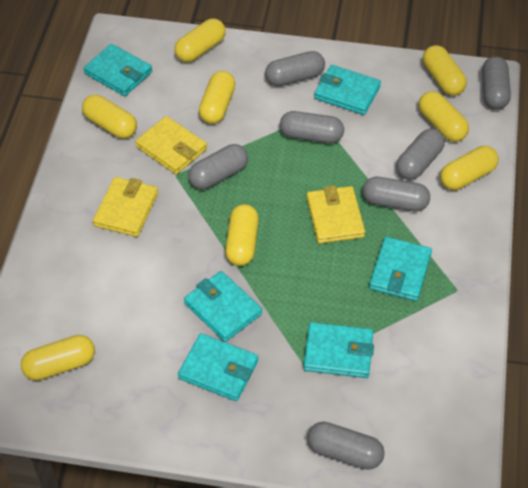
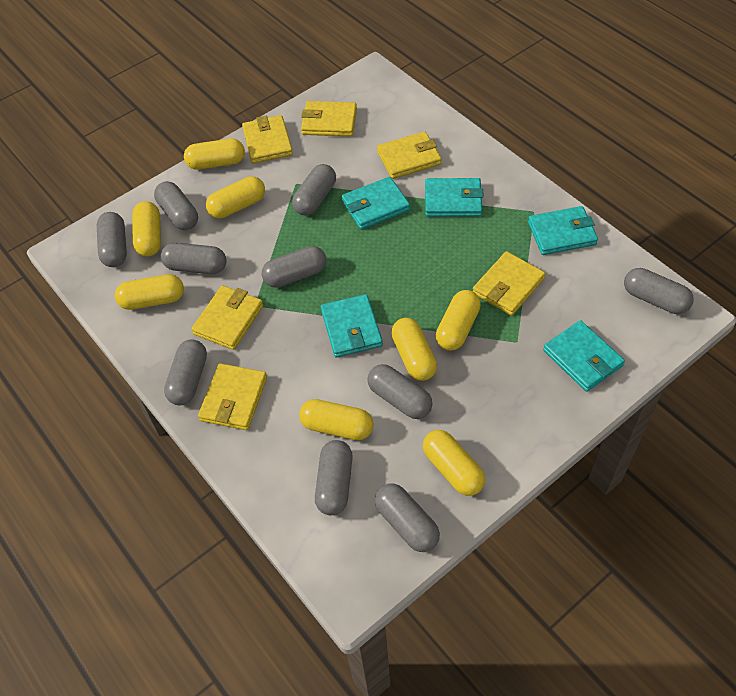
grey capsule: [188,144,248,189] [265,51,325,86] [280,111,344,143] [307,422,385,470] [363,177,430,211] [396,129,445,180] [482,56,511,110] = 7 -> [97,212,127,267] [154,181,198,230] [161,243,227,274] [164,339,207,405] [262,246,326,288] [292,164,336,215] [315,440,353,515] [367,364,433,419] [375,483,440,552] [624,268,694,314] = 10
turquoise wallet: [84,44,152,96] [178,333,258,401] [184,271,262,342] [304,322,374,378] [314,65,381,115] [369,237,432,301] = 6 -> [321,294,383,357] [342,177,410,230] [425,178,484,217] [528,206,598,255] [543,320,625,392] = 5
yellow wallet: [93,177,158,237] [135,116,207,174] [307,185,365,244] = 3 -> [191,285,263,350] [198,363,267,430] [242,115,293,164] [301,101,357,136] [377,132,442,179] [473,251,545,316] = 6

